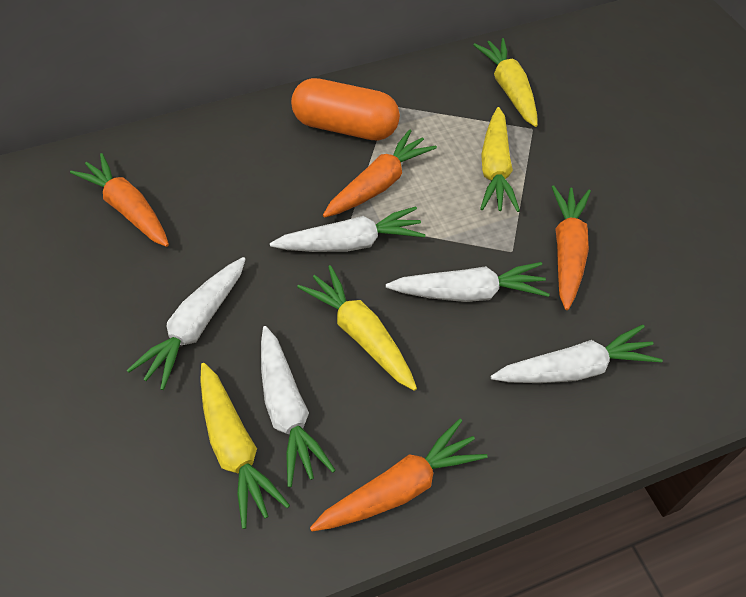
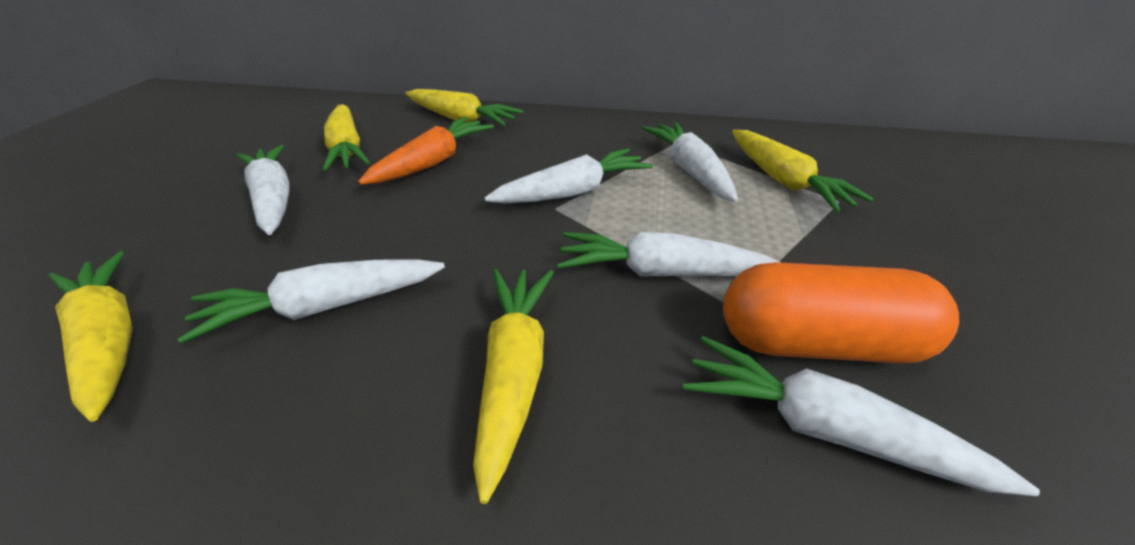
orange carrot: [70,153,169,247] [310,419,488,532] [323,129,437,218] [552,185,591,310] = 4 -> [358,117,494,185] = 1
white carrot: [127,257,246,390] [261,326,336,487] [270,206,426,252] [386,262,550,302] [491,325,663,383] = 5 -> [178,259,445,344] [236,145,289,235] [484,148,653,203] [557,232,782,276] [641,122,738,202] [682,336,1040,496] = 6
yellow carrot: [200,363,290,529] [297,265,417,391] [473,38,538,127] [480,107,520,212] = 4 -> [49,251,133,422] [323,104,370,172] [405,89,524,126] [473,269,554,504] [732,130,874,212] = 5

